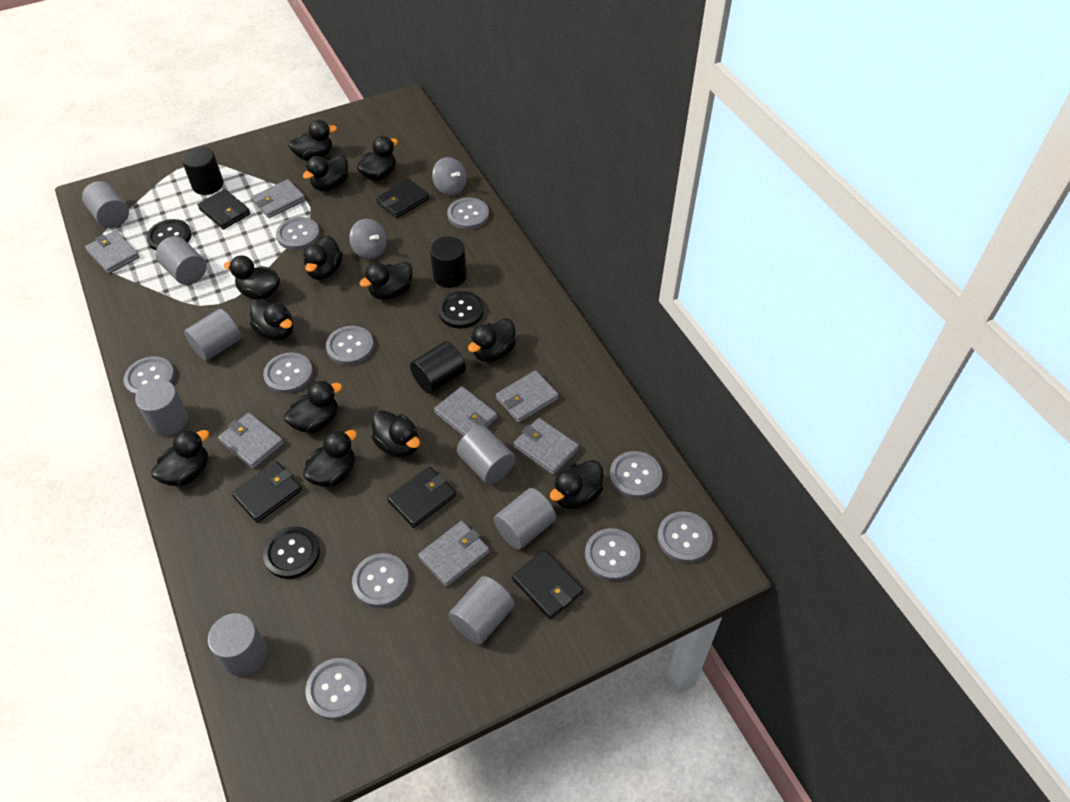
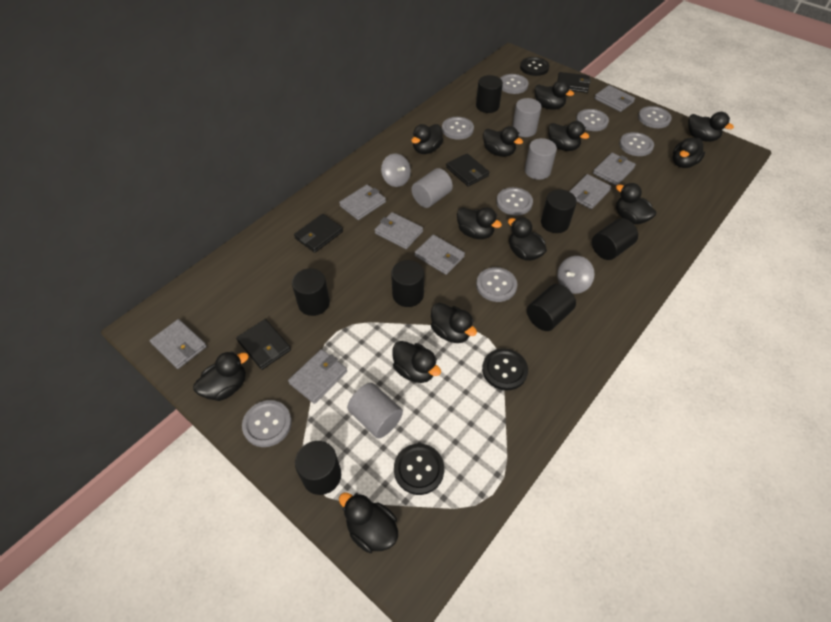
black cylinder: [182,147,223,195] [410,341,466,394] [430,236,467,288] = 3 -> [292,268,330,316] [295,441,341,495] [391,260,424,307] [476,75,503,113] [527,284,576,331] [541,189,577,233] [592,218,638,260] = 7
black wallet: [198,189,251,229] [232,461,302,523] [376,179,429,218] [387,466,456,528] [512,550,583,619] = 5 -> [236,319,291,370] [294,214,343,253] [446,153,490,186] [558,72,591,93] = 4
grey button: [124,356,175,396] [263,352,313,394] [276,217,320,250] [306,658,367,720] [326,326,374,365] [352,553,409,608] [447,198,489,230] [585,528,640,581] [610,451,662,498] [657,512,713,563] = 10 -> [242,400,292,447] [442,117,474,140] [476,267,517,302] [496,187,533,216] [500,74,528,94] [576,109,609,131] [619,132,654,156] [638,106,672,128] = 8
grey cylinder: [82,181,129,228] [135,380,189,436] [155,236,207,285] [184,309,241,361] [208,613,267,676] [448,576,514,644] [457,426,515,484] [494,488,556,550] = 8 -> [347,383,403,438] [411,168,453,208] [512,98,542,137] [525,138,557,180] = 4
grey wallet: [85,231,139,274] [218,413,284,469] [251,179,306,218] [418,521,490,587] [434,386,497,436] [496,370,559,423] [513,418,579,475] = 7 -> [149,319,207,369] [288,349,347,404] [339,185,386,220] [375,212,423,249] [415,235,465,275] [569,174,611,209] [593,153,636,186] [594,85,635,112] = 8

